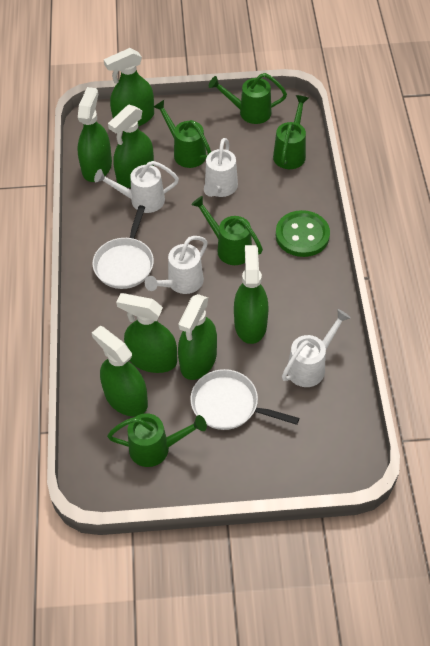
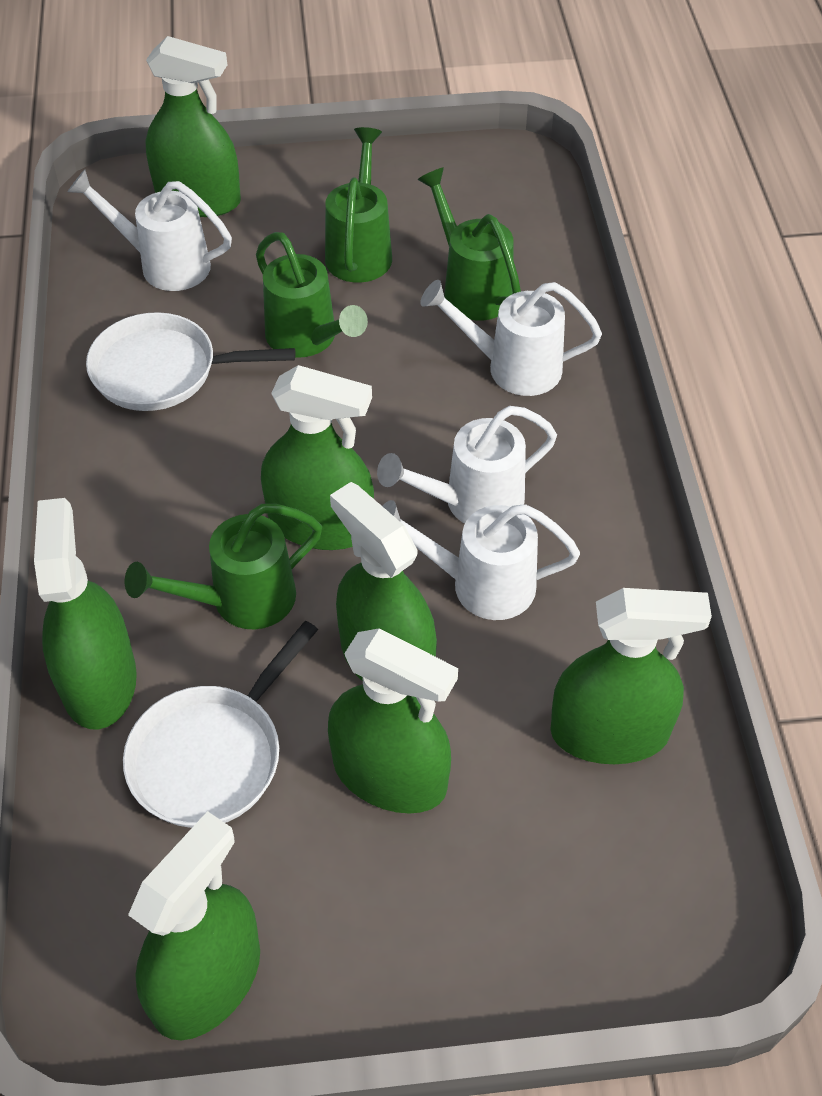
green button: [276,210,330,257] = 1 -> none = 0
green watering can: [107,413,207,467] [154,100,211,168] [191,196,263,265] [209,73,287,124] [273,95,309,169] = 5 -> [125,504,322,629] [256,232,368,358] [325,127,392,283] [417,167,521,320] = 4

